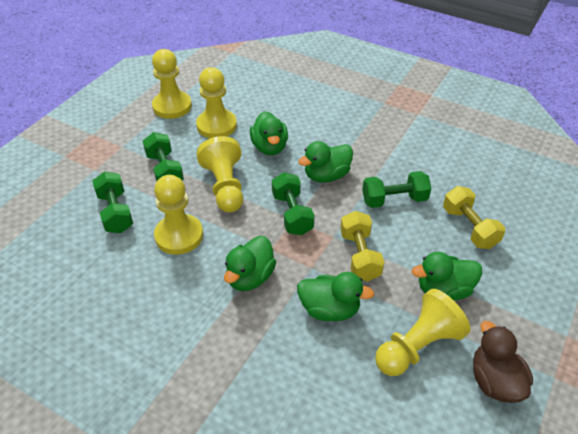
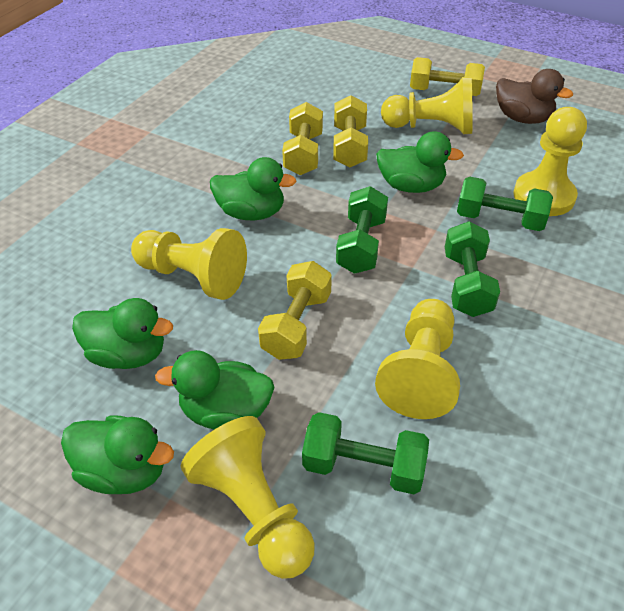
yellow dumbbell: [340,211,384,281] [443,186,505,249] = 2 -> [258,261,332,360] [282,102,323,175] [333,95,368,167] [410,57,485,96] = 4

